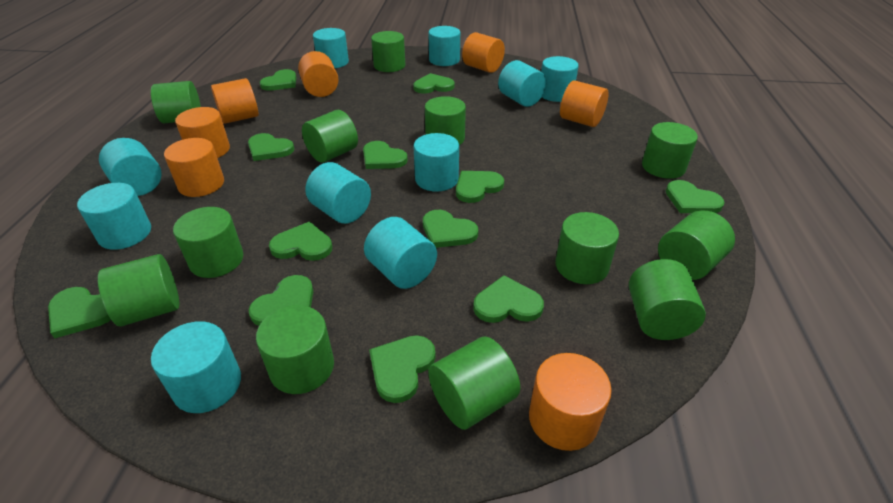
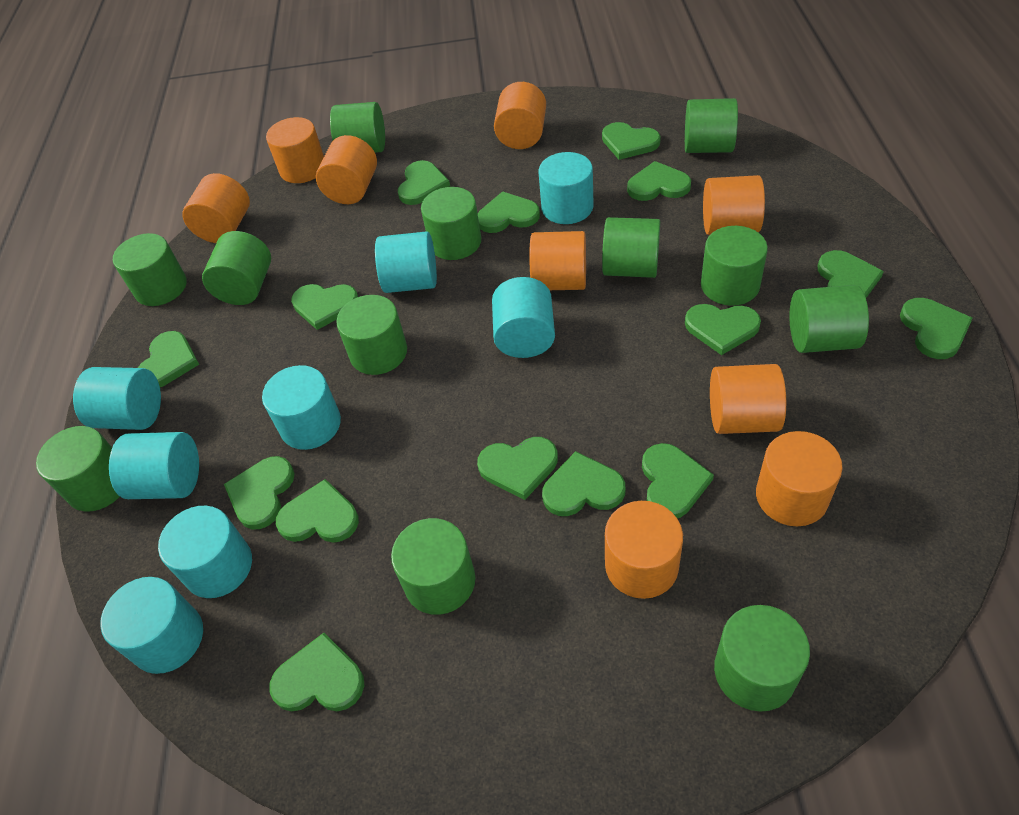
green heart: [48,287,111,338] [248,133,294,161] [248,275,313,326] [259,69,296,91] [269,222,332,261] [363,141,408,169] [369,335,436,403] [413,73,454,93] [423,210,478,248] [456,171,504,203] [473,275,544,323] [666,180,725,213] = 12 -> [138,331,199,387] [224,456,295,529] [269,633,364,712] [276,479,359,543] [291,284,358,330] [398,160,450,205] [477,437,558,500] [478,191,540,233] [542,451,625,516] [602,122,661,160] [627,161,691,201] [642,443,714,518] [685,304,761,355] [818,250,884,298] [900,298,973,359] = 15
orange cylinder: [164,138,224,197] [175,107,230,158] [211,78,259,124] [298,51,339,97] [462,32,505,73] [529,353,612,451] [560,80,608,127] = 7 -> [182,173,250,243] [266,117,324,183] [316,135,377,204] [494,82,546,149] [529,231,586,290] [605,501,683,599] [703,175,765,235] [710,364,786,434] [756,431,843,526] = 9
turquoise cylinder: [77,183,151,250] [99,138,162,196] [151,321,241,413] [305,162,371,224] [313,28,349,68] [364,217,437,289] [413,133,459,192] [428,26,460,66] [498,60,547,107] [541,56,579,102] = 10 -> [73,367,161,430] [100,577,203,674] [109,432,199,499] [158,506,252,598] [262,365,341,450] [375,231,437,293] [492,277,555,358] [538,152,594,224] = 8

